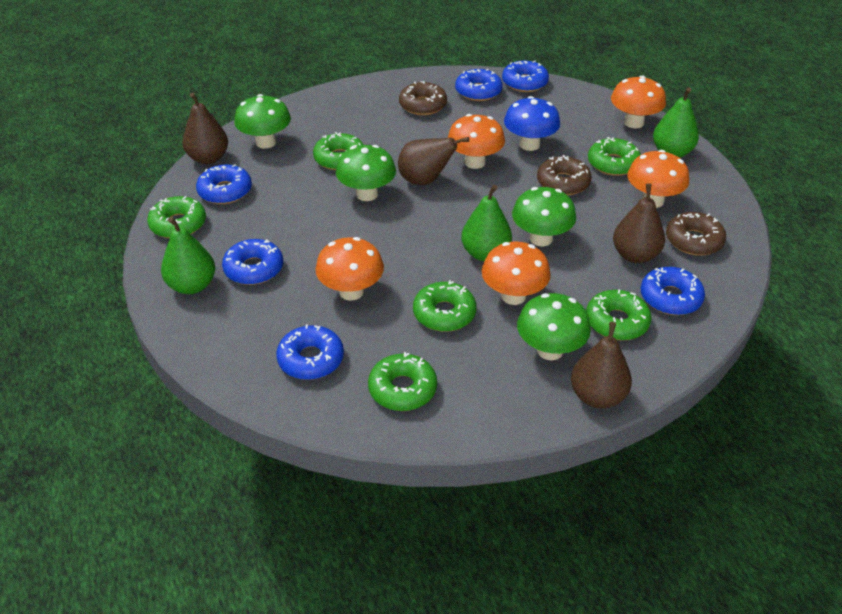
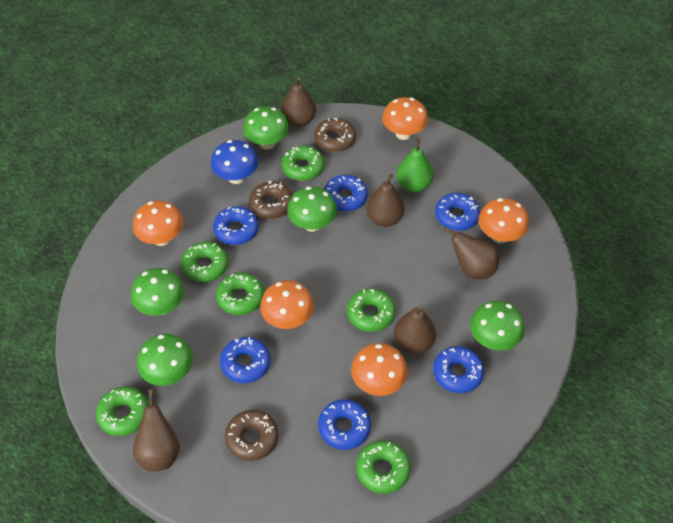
brown pear: [182,93,228,164] [398,137,469,185] [571,322,632,408] [613,183,665,263] = 4 -> [133,390,180,472] [281,77,316,127] [366,174,405,227] [394,305,436,354] [443,226,499,279] = 5
green mushroom: [234,94,291,149] [336,145,396,201] [512,187,576,246] [517,293,591,360] = 4 -> [131,268,184,316] [137,334,193,386] [243,106,289,149] [287,187,337,232] [470,301,525,351] = 5
green pear: [161,217,215,294] [461,185,512,261] [653,87,699,158] = 3 -> [396,138,434,192] = 1

